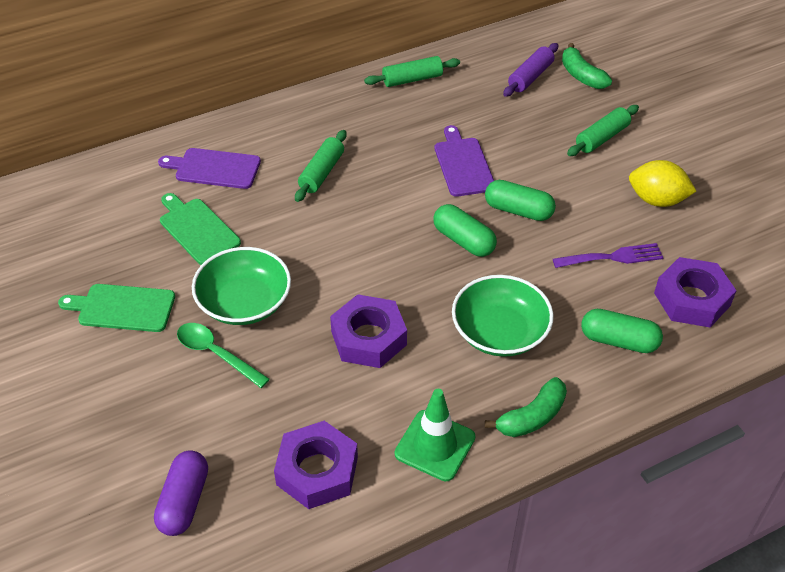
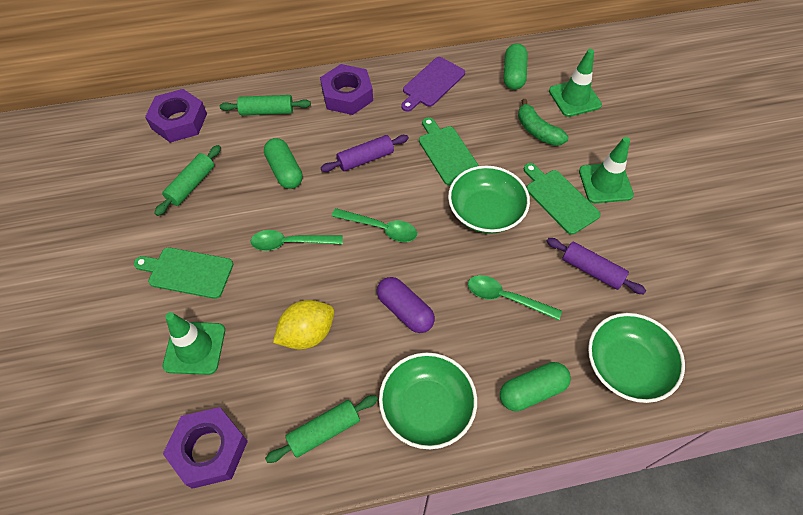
green banana: [485,377,567,437] [562,43,612,89] = 2 -> [518,99,569,146] = 1
green bowl: [192,247,291,325] [452,275,554,357] = 2 -> [379,352,477,449] [448,166,530,234] [588,313,685,403] = 3
green cutting board: [58,284,175,332] [160,193,241,265] = 2 -> [134,247,233,299] [419,117,479,186] [524,163,601,235] = 3
green spoon: [177,323,270,388] = 1 -> [251,230,343,251] [332,208,417,242] [468,275,562,320] = 3
green traffic cone: [395,389,475,481] = 1 -> [163,312,225,375] [549,49,602,117] [579,137,634,203] = 3
purple cutting board: [158,148,261,189] [435,125,494,197] = 2 -> [401,57,465,112] = 1
purple fork: [553,243,663,268] = 1 -> none = 0
purple rolling pin: [503,43,559,97] = 1 -> [321,135,409,172] [547,238,646,294] = 2

